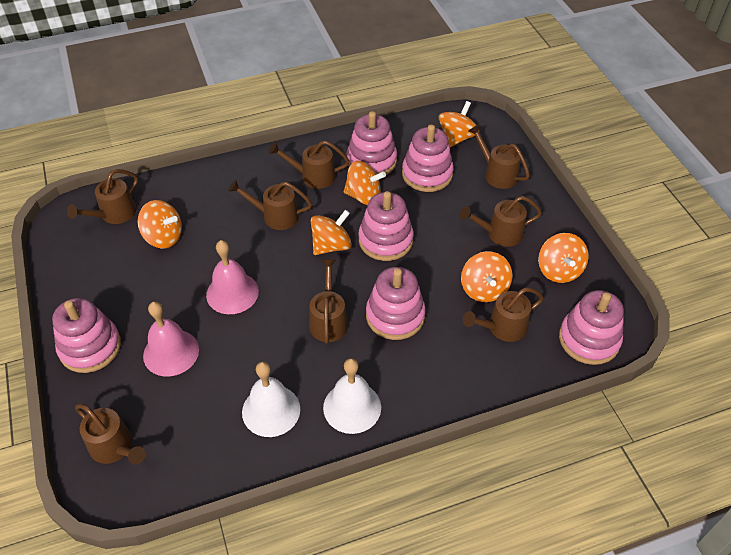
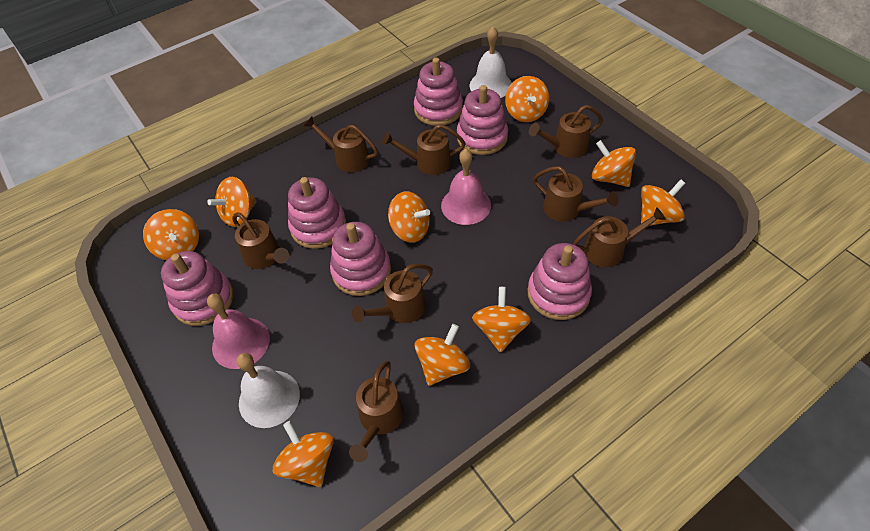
orange spinning top: [138,200,182,248] [311,210,352,255] [344,161,386,205] [439,101,479,148] [461,251,513,302] [538,233,589,283] = 6 -> [143,209,199,260] [207,177,257,227] [273,421,334,487] [388,191,430,243] [414,324,470,386] [472,287,531,353] [505,76,549,122] [592,140,636,187] [641,179,685,226] = 9

